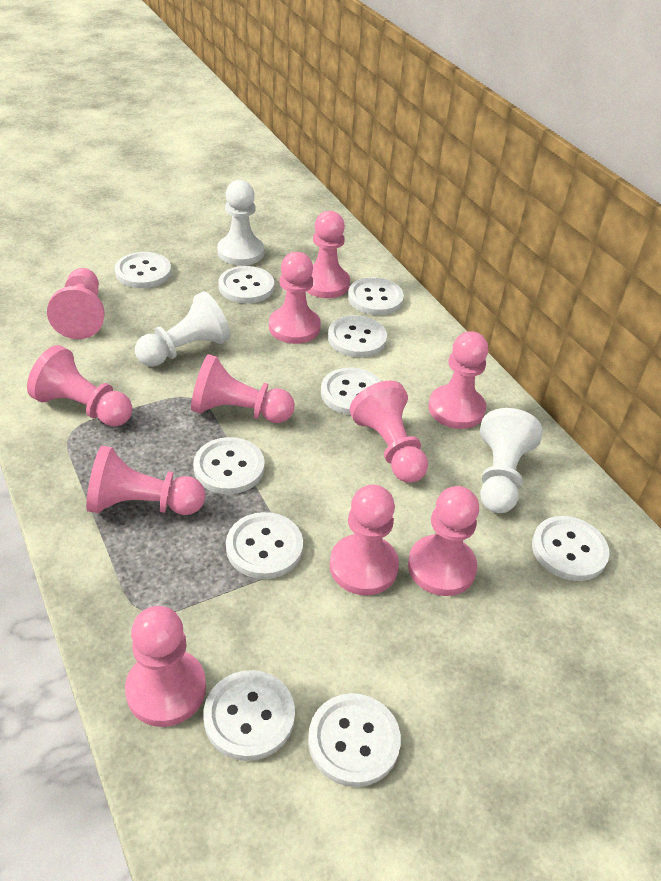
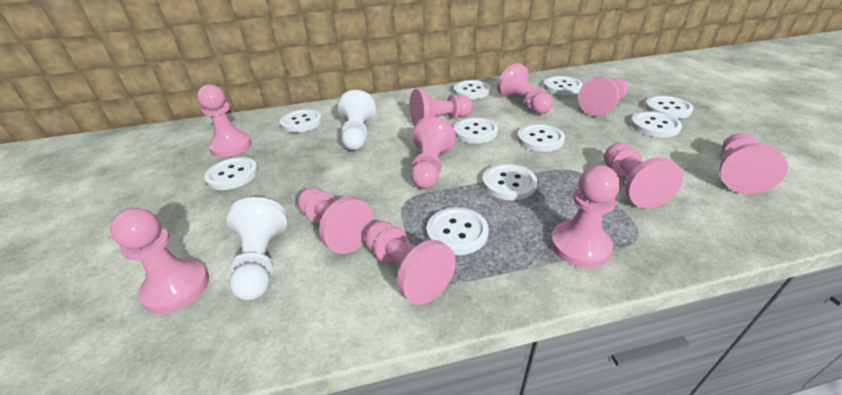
white pawn: [135,291,230,367] [217,180,264,266] [480,408,542,513] = 3 -> [226,197,288,301] [338,90,376,151] = 2

